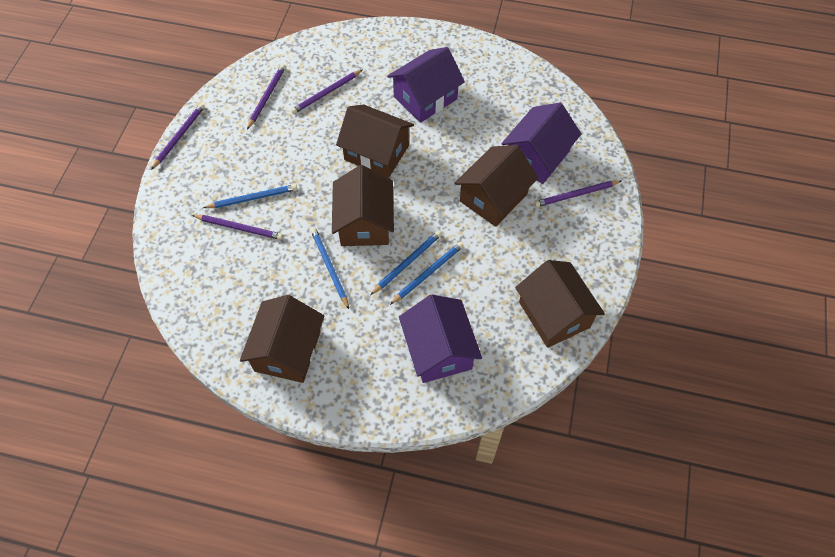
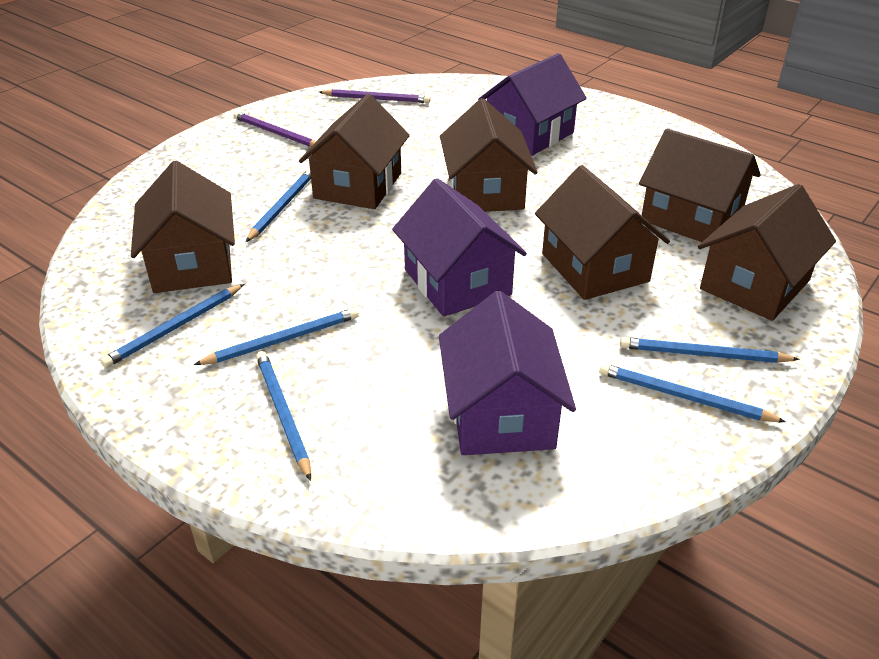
blue pencil: [203,184,297,208] [311,228,349,309] [370,231,442,295] [390,242,464,305] = 4 -> [100,284,244,368] [194,308,359,365] [246,169,311,242] [256,351,311,481] [599,363,786,422] [620,337,800,363] = 6
brown house: [240,295,324,383] [332,165,394,246] [336,104,414,178] [454,145,538,227] [515,260,605,348] = 5 -> [131,160,235,293] [299,94,410,209] [440,98,537,212] [535,165,670,300] [639,128,761,242] [698,184,836,321] = 6
purple pencil: [151,103,205,170] [192,215,283,240] [247,64,286,129] [291,69,363,114] [534,180,621,207] = 5 -> [233,111,316,147] [319,89,431,103] = 2

